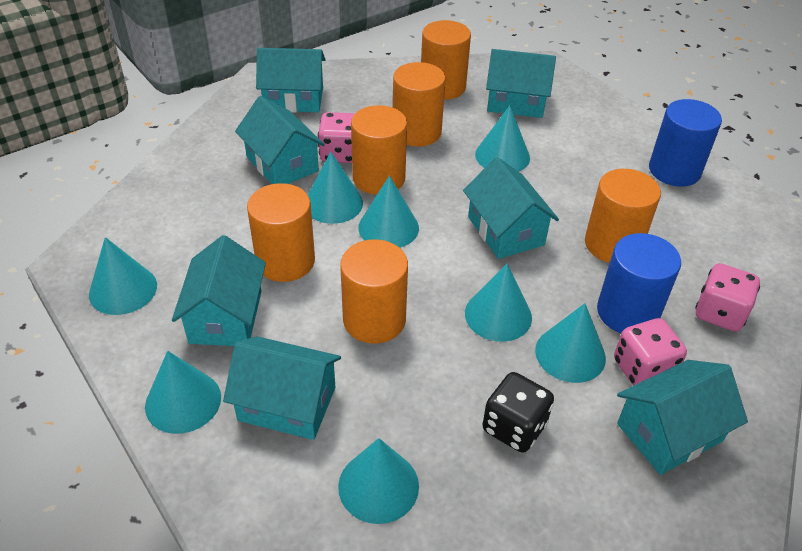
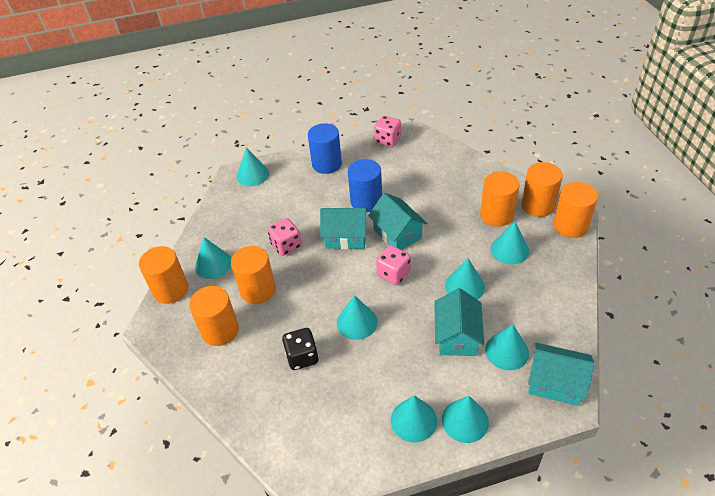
turquoise house: [172,235,266,346] [223,336,341,440] [235,96,325,184] [256,48,325,112] [463,157,559,259] [486,49,556,118] [617,360,748,475] = 7 -> [320,208,368,249] [368,193,427,250] [434,288,484,356] [528,343,595,406] = 4

